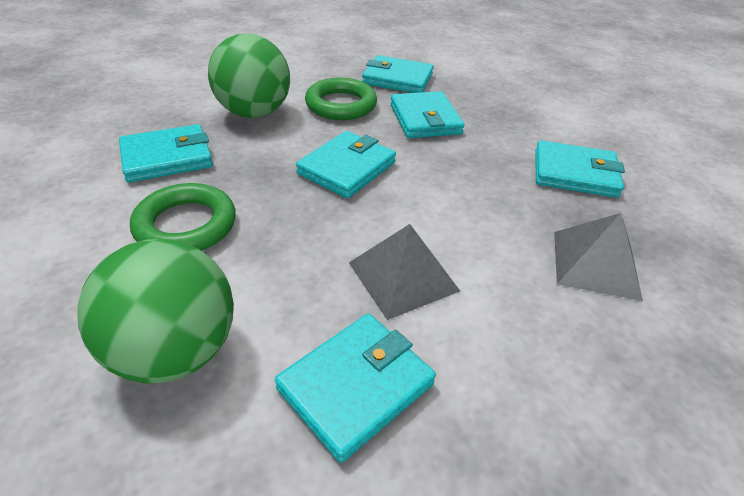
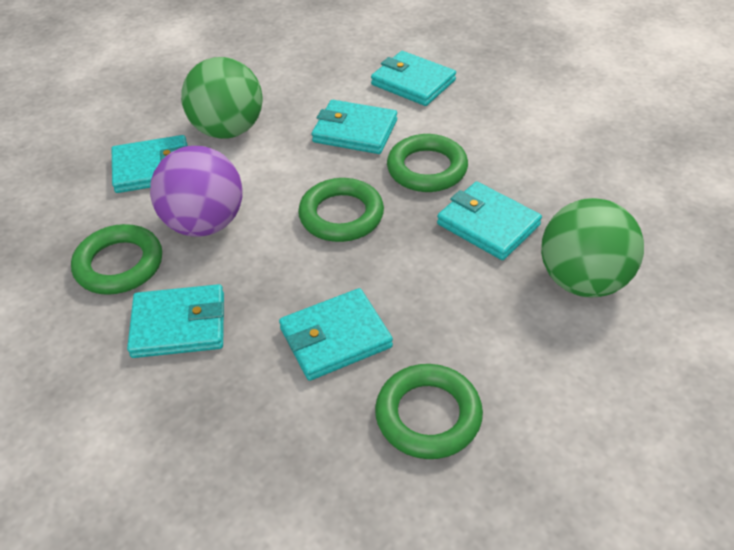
green ring: [130,183,236,251] [305,78,377,120] = 2 -> [71,224,162,295] [298,178,384,242] [375,364,483,459] [387,134,468,192] = 4
grey pyramid: [349,224,460,320] [554,213,643,301] = 2 -> none = 0
purple ball: none = 0 -> [150,146,242,237] = 1

